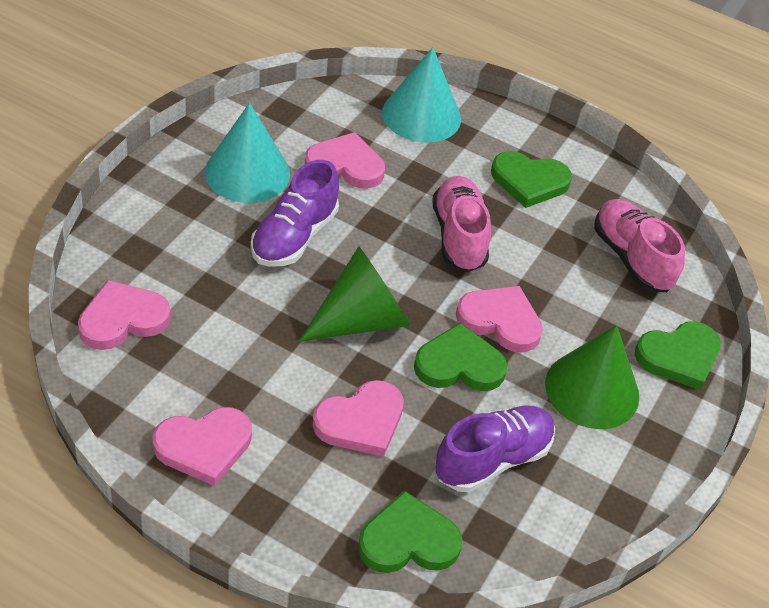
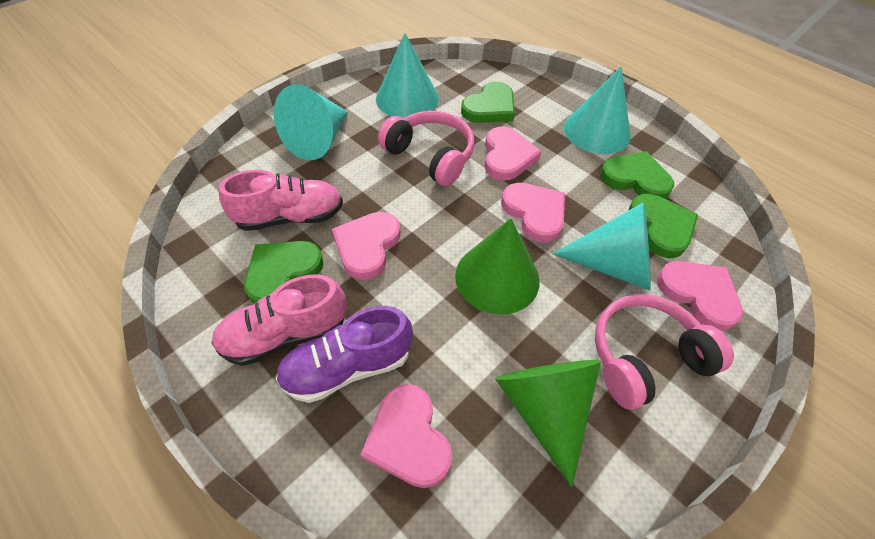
pink headphones: none = 0 -> [378,111,474,186] [595,294,734,410] = 2
purple shoe: [251,160,339,267] [435,405,555,492] = 2 -> [276,306,413,403] = 1
turquoise cone: [205,103,290,203] [382,47,461,143] = 2 -> [274,84,348,160] [376,33,439,118] [553,202,651,290] [564,67,631,154] = 4

